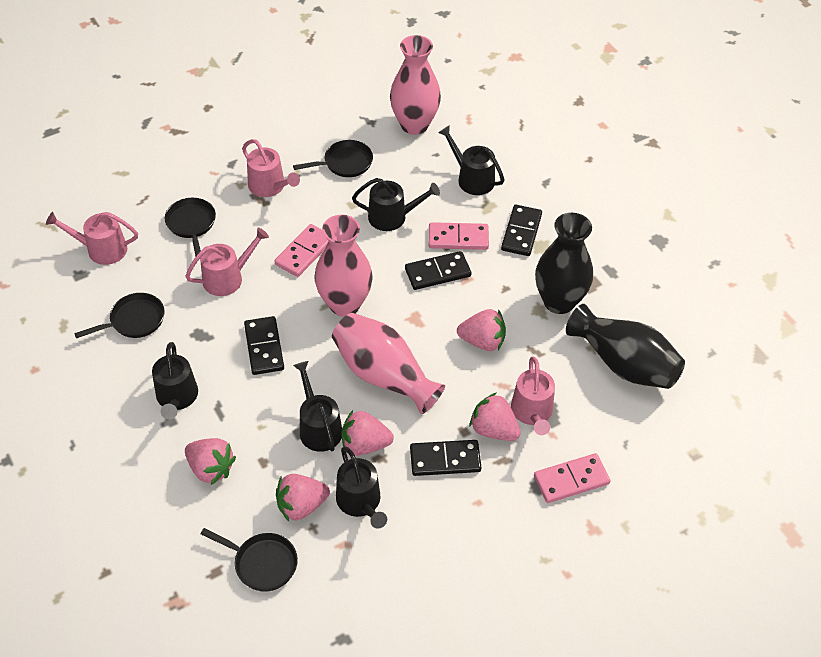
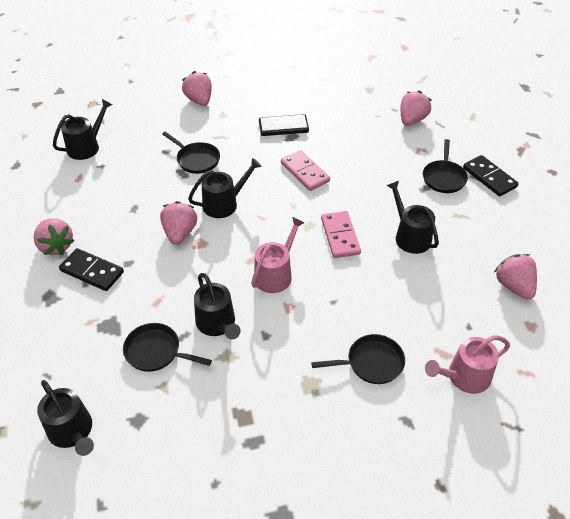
black domino: [244,316,284,375] [405,251,471,290] [410,440,481,476] [501,205,542,256] = 4 -> [59,248,124,291] [259,114,309,136] [463,155,519,196] = 3
black vase: [535,213,593,314] [566,304,685,389] = 2 -> none = 0
pink domino: [275,224,329,277] [429,222,489,250] [534,453,610,503] = 3 -> [281,150,330,191] [321,211,361,258] = 2
pink vase: [315,215,373,317] [332,313,445,414] [390,35,441,135] = 3 -> none = 0
pink watering can: [46,212,138,265] [185,228,269,296] [242,139,300,197] [511,357,555,435] = 4 -> [251,217,305,293] [425,335,510,394] = 2

